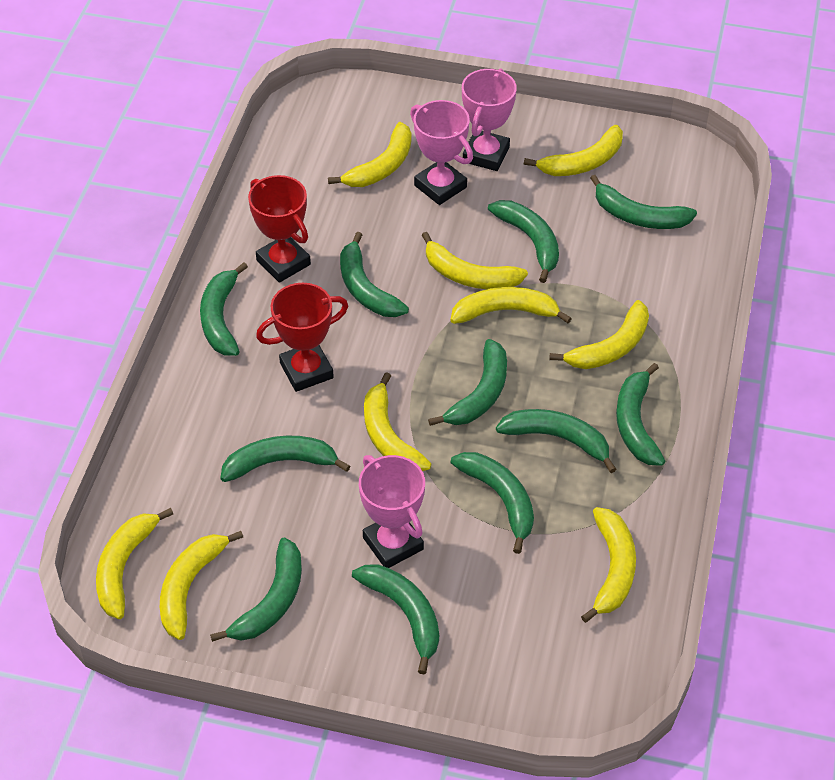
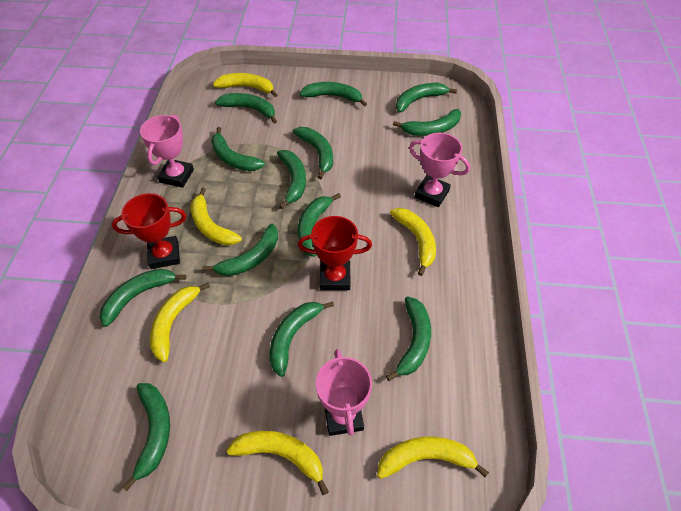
green banana: [200,262,248,356] [210,538,302,642] [220,436,350,482] [340,232,409,317] [352,564,439,674] [428,339,507,426] [451,452,534,554] [488,200,559,283] [496,409,617,473] [590,175,697,229] [616,363,665,466] = 11 -> [100,269,186,327] [122,383,170,491] [203,224,278,276] [211,127,265,171] [215,93,277,124] [269,302,334,377] [277,150,306,209] [293,127,333,179] [298,193,341,257] [300,82,367,107] [386,297,431,381] [393,109,461,136] [396,83,457,113] = 13
yellow banana: [96,508,173,619] [160,531,243,640] [328,122,412,187] [364,372,431,471] [422,232,528,289] [450,287,572,324] [524,125,623,176] [549,300,649,369] [581,507,636,623] = 9 -> [150,283,210,362] [191,188,242,245] [213,73,277,97] [226,431,329,495] [377,436,489,479] [390,208,436,276] = 6

